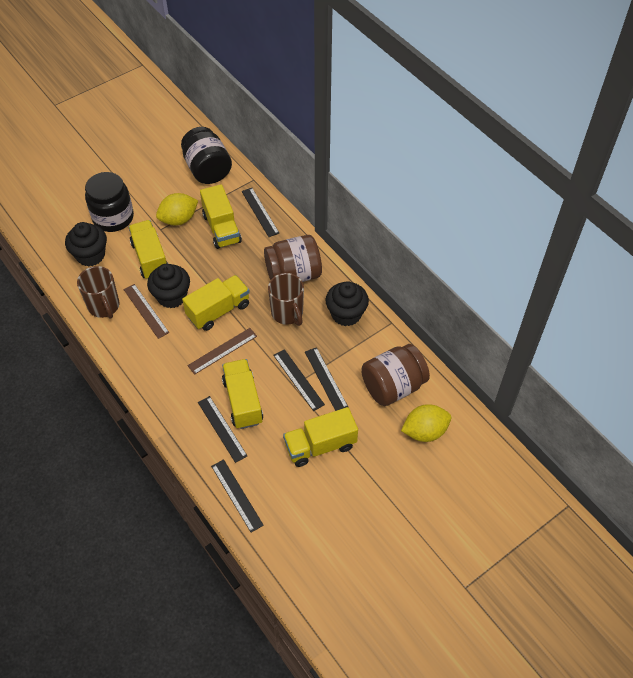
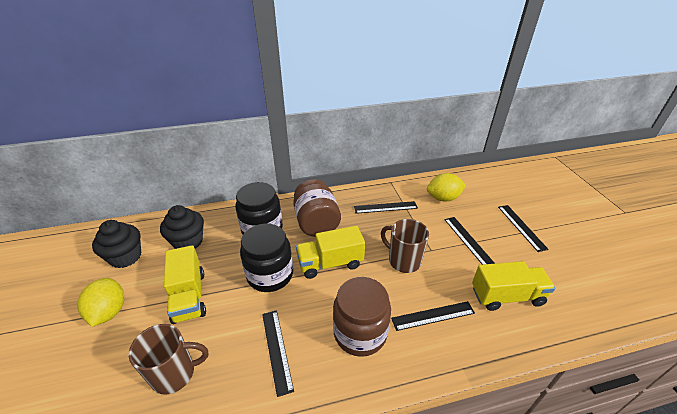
black cupcake: [65,222,107,267] [147,264,190,308] [326,281,369,326] = 3 -> [92,220,141,268] [160,205,204,249] = 2
brown ruler: [123,284,169,339] [187,328,257,375] = 2 -> none = 0
yellow truck: [129,220,168,278] [182,275,250,331] [200,184,242,249] [222,359,263,429] [283,407,358,467] = 5 -> [164,245,206,324] [296,226,365,279] [472,261,555,311] = 3

